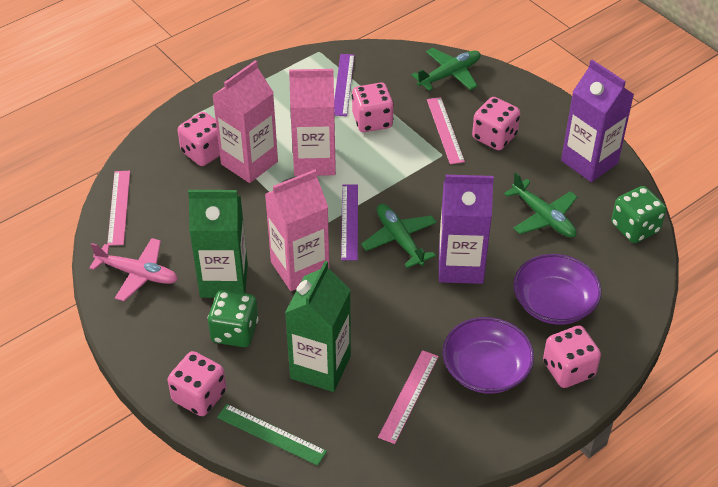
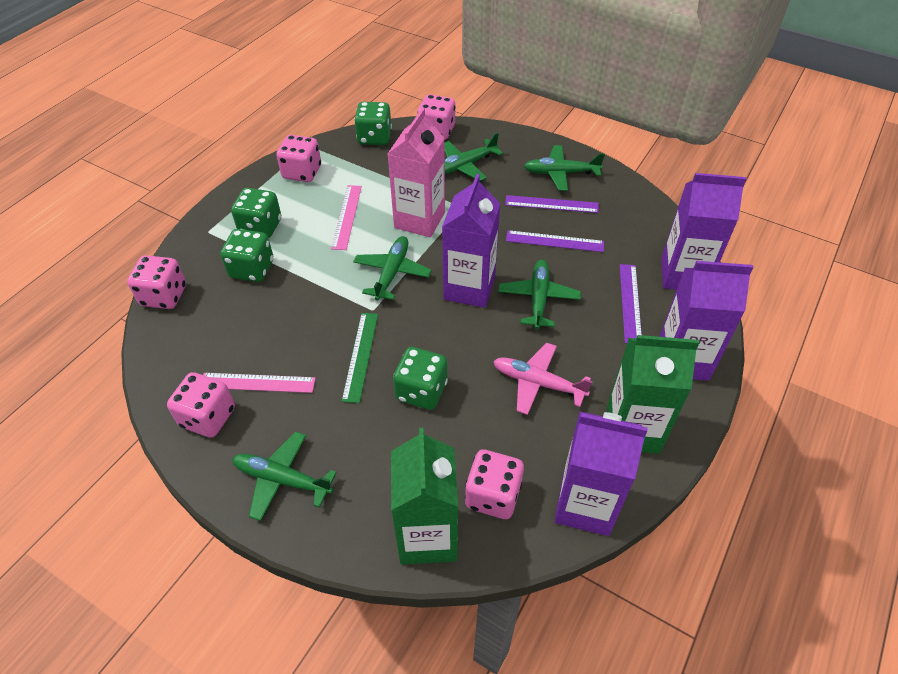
green dice: [208,290,259,347] [611,186,666,243] = 2 -> [220,229,273,282] [231,188,281,238] [354,102,392,145] [393,347,448,410] = 4
green plane: [361,204,437,268] [411,48,481,91] [504,172,577,238] = 3 -> [232,431,337,521] [353,236,432,301] [444,133,503,181] [498,260,581,330] [524,145,605,191] = 5
pink carton: [212,60,278,183] [265,169,330,291] [289,69,336,176] = 3 -> [388,108,445,237] = 1
pink ruler: [107,171,130,246] [378,350,439,444] [427,97,465,164] = 3 -> [203,373,316,393] [331,185,362,250] = 2
purple bowl: [443,317,534,394] [513,254,602,325] = 2 -> none = 0
purple carton: [439,175,494,284] [561,60,634,182] = 2 -> [442,174,500,308] [554,412,648,536] [659,261,754,381] [661,173,746,290] = 4
purple ruler: [334,54,355,116] [341,184,358,261] = 2 -> [505,195,599,213] [506,230,604,252] [620,264,642,343] = 3

